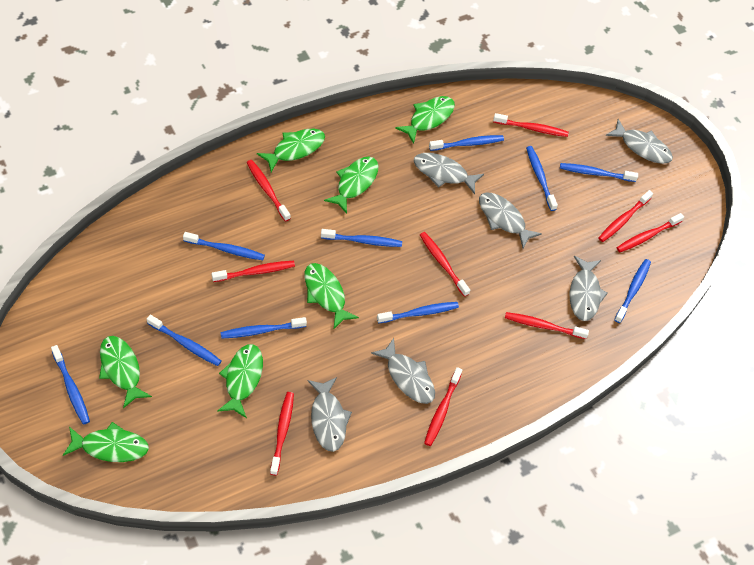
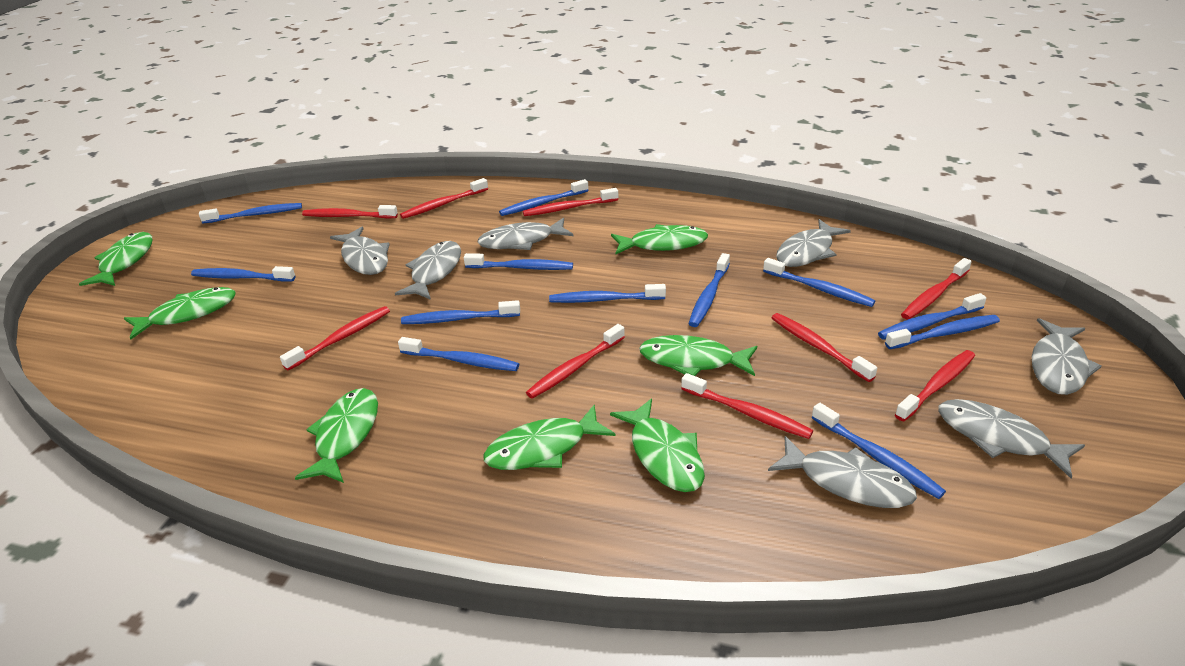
blue toothbrush: [51,345,90,425] [147,315,221,366] [183,232,265,260] [221,317,307,339] [321,229,402,247] [377,302,459,323] [429,135,504,151] [526,146,558,211] [560,163,638,182] [614,259,651,323] = 10 -> [191,266,296,282] [199,203,302,224] [398,337,519,371] [401,300,520,324] [464,253,573,270] [499,179,589,216] [549,284,666,303] [689,253,730,327] [763,258,876,307] [811,403,946,499] [878,293,986,340] [885,315,1000,349] = 12
grey fish: [307,377,352,452] [371,338,435,404] [414,153,484,194] [479,192,542,248] [570,256,608,321] [605,119,673,164] = 6 -> [330,226,390,275] [395,241,461,300] [477,218,574,250] [768,436,917,508] [776,219,851,267] [938,399,1085,478] [1032,318,1102,395] = 7

